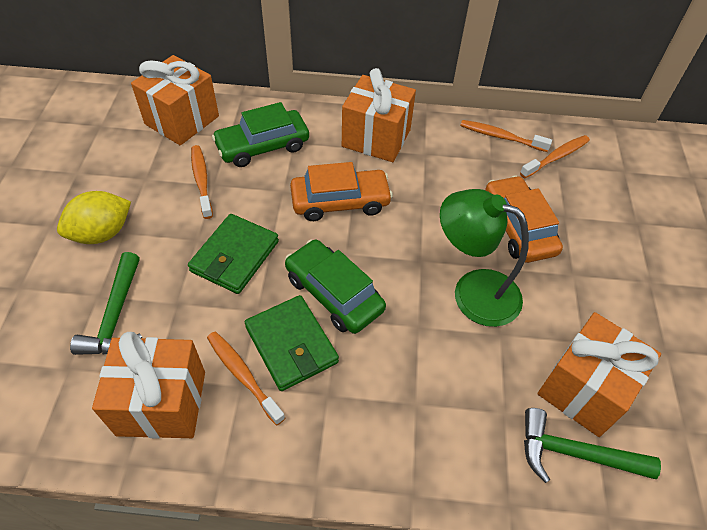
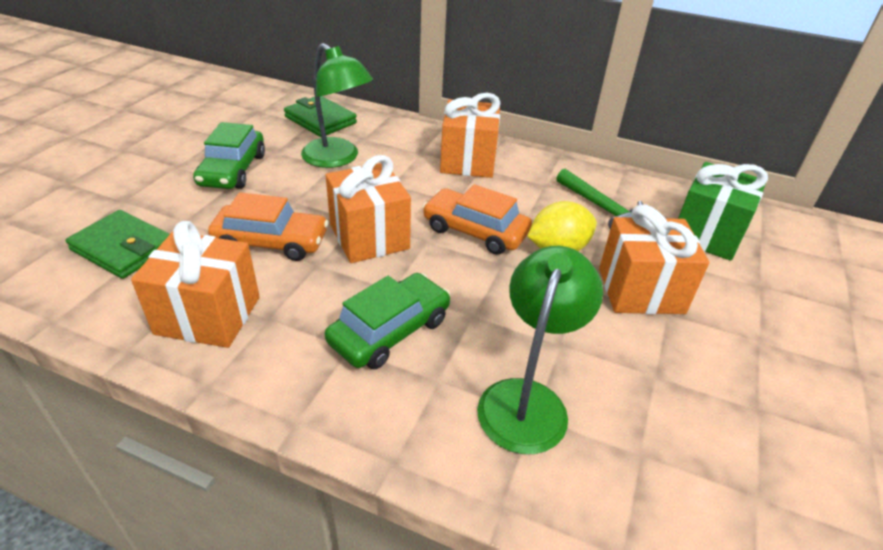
green gift: none = 0 -> [678,162,768,261] = 1
green hammer: [70,252,142,355] [524,408,661,483] = 2 -> [556,169,644,229] = 1
green lamp: [440,189,529,327] = 1 -> [301,43,373,168] [477,246,603,454] = 2
orange toothbrush: [191,145,213,219] [207,332,285,425] [460,120,552,152] [520,135,590,178] = 4 -> none = 0

